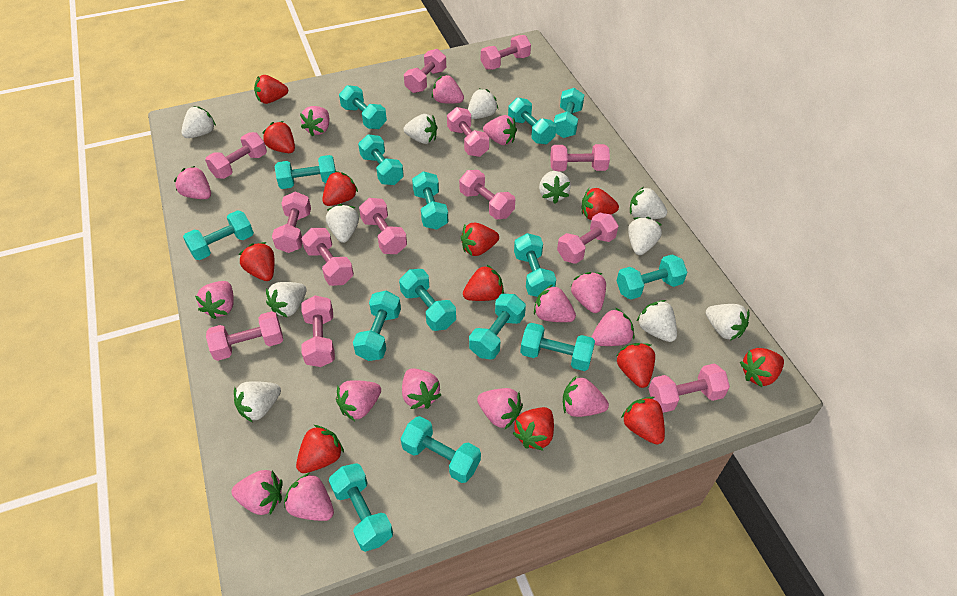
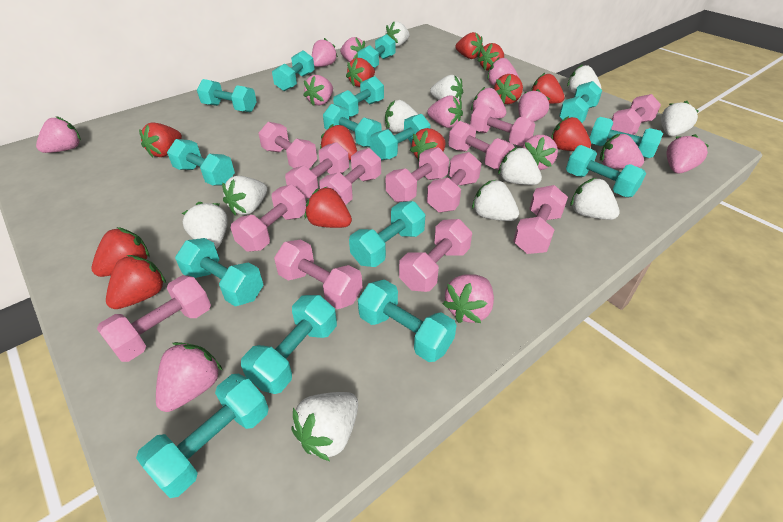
pink strawberry: [174,166,211,199] [195,281,234,319] [231,470,283,515] [284,473,334,521] [300,106,329,136] [336,380,381,421] [402,369,441,409] [432,75,464,104] [477,388,523,429] [483,115,517,145] [534,285,576,322] [563,376,609,417] [570,272,606,313] [592,308,634,346] = 14 -> [36,116,81,153] [156,342,222,412] [303,75,333,106] [312,38,338,67] [340,37,365,62] [427,95,463,128] [443,274,494,323] [471,87,506,119] [487,57,519,86] [518,89,550,122] [522,135,558,170] [600,133,644,169] [666,134,709,174] = 13

